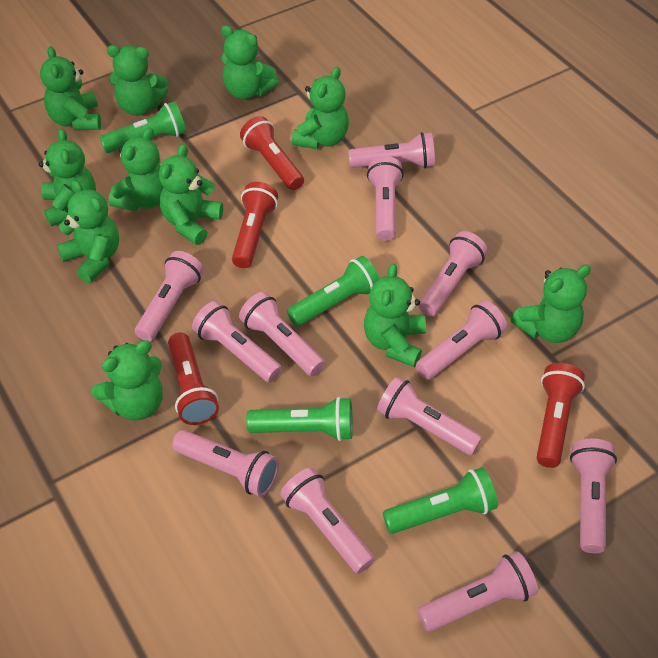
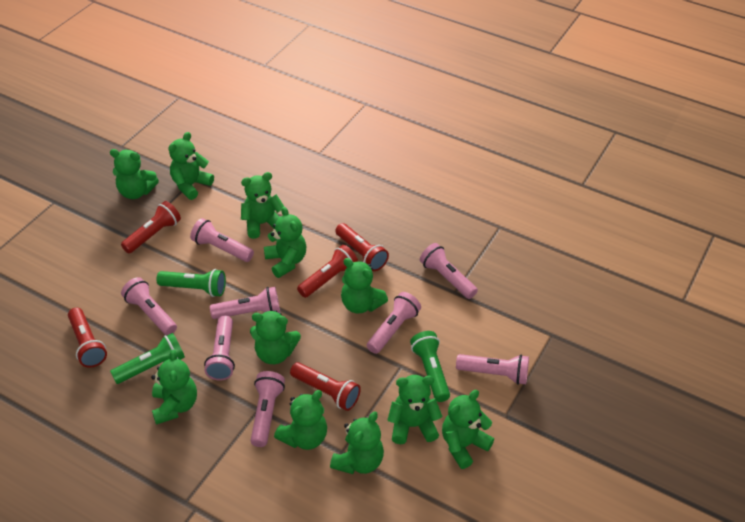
green flashlight: [99,101,186,153] [246,397,353,441] [287,256,380,326] [383,467,498,534] = 4 -> [110,333,185,384] [156,269,226,297] [410,331,450,402] = 3
pink flashlight: [135,251,204,341] [172,430,279,497] [192,301,282,382] [239,292,325,376] [280,467,375,574] [348,132,435,168] [367,156,404,241] [377,376,482,455] [416,300,507,380] [417,551,538,632] [419,231,488,316] [570,439,617,553] = 12 -> [121,277,177,335] [190,218,254,262] [204,315,235,381] [210,287,280,319] [251,371,285,447] [367,292,421,354] [420,243,478,299] [456,354,529,385] = 8
red flashlight: [168,333,219,425] [232,182,278,268] [240,116,304,190] [536,363,585,468] = 4 -> [68,308,107,368] [121,201,181,253] [290,362,361,411] [297,245,358,298] [335,223,389,271] = 5

